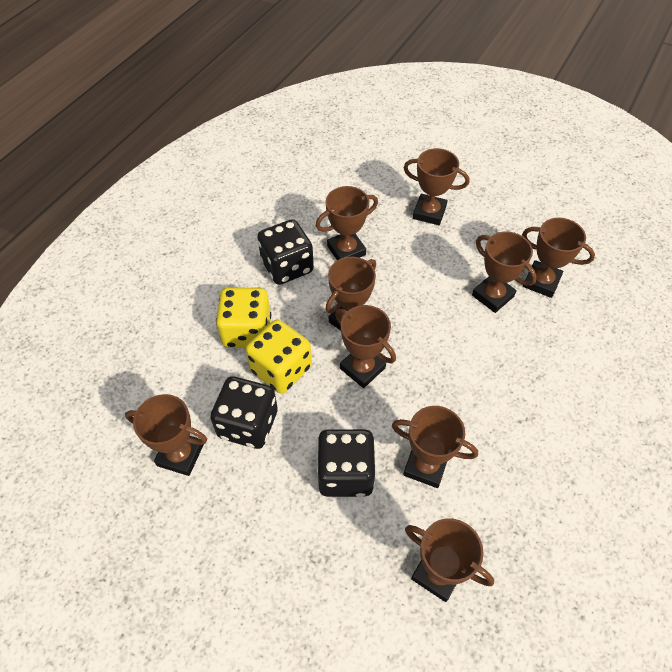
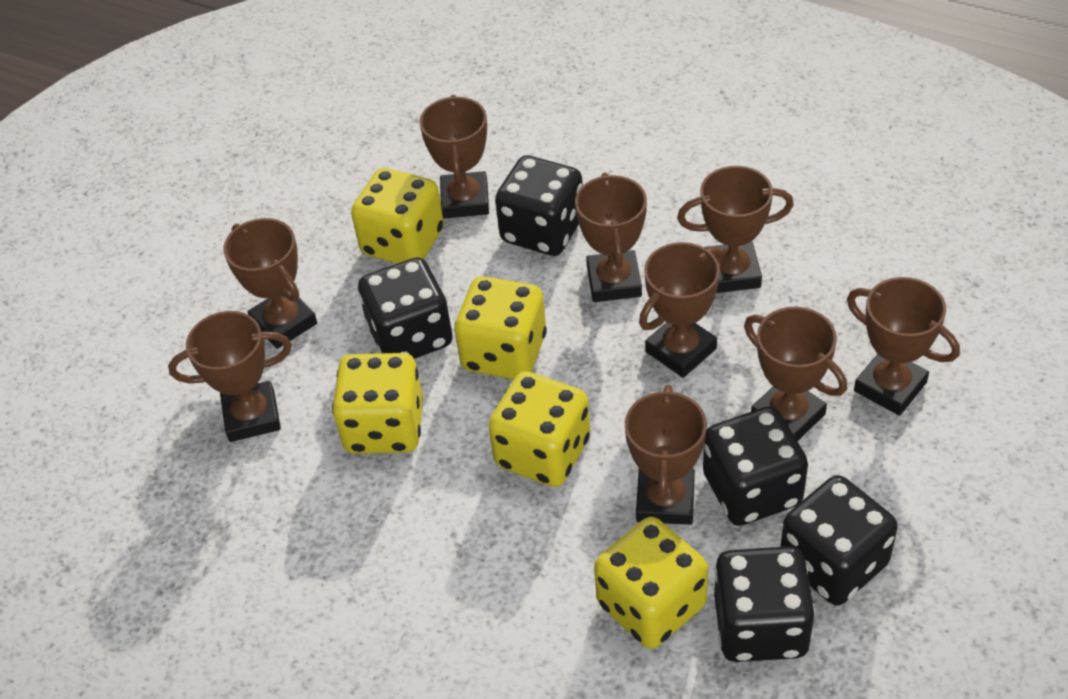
black dice: [210,376,277,449] [257,219,314,285] [317,429,376,497] = 3 -> [358,257,453,359] [495,155,583,256] [703,406,808,526] [714,546,815,662] [780,475,898,606] = 5
yellow dice: [216,287,271,348] [245,319,312,394] = 2 -> [332,353,423,454] [351,168,444,264] [455,276,547,379] [488,371,590,487] [594,517,708,649] = 5

